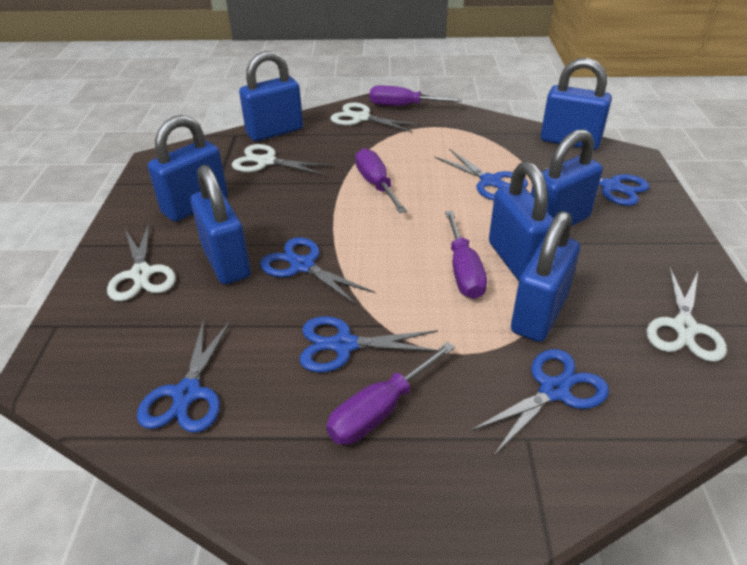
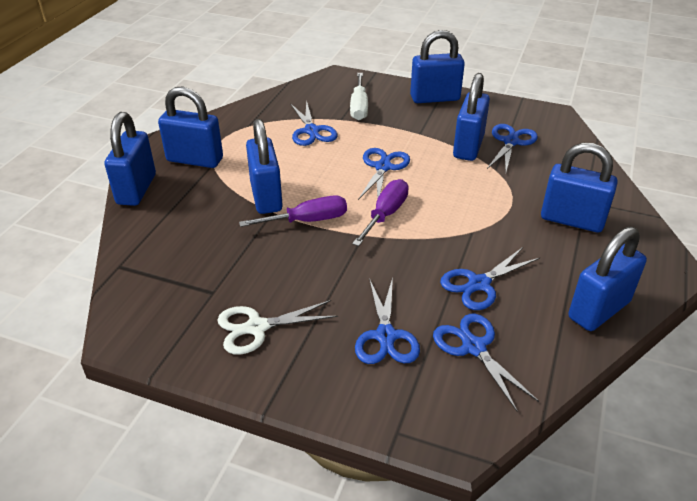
purple screwdriver: [326,342,455,445] [355,148,407,213] [370,85,462,106] [445,211,487,299] = 4 -> [239,195,347,227] [352,179,409,246] = 2
white scissors: [107,223,176,301] [232,144,332,175] [331,102,420,132] [647,267,727,362] = 4 -> [217,300,338,355] = 1
white screwdriver: none = 0 -> [350,73,368,120] = 1

